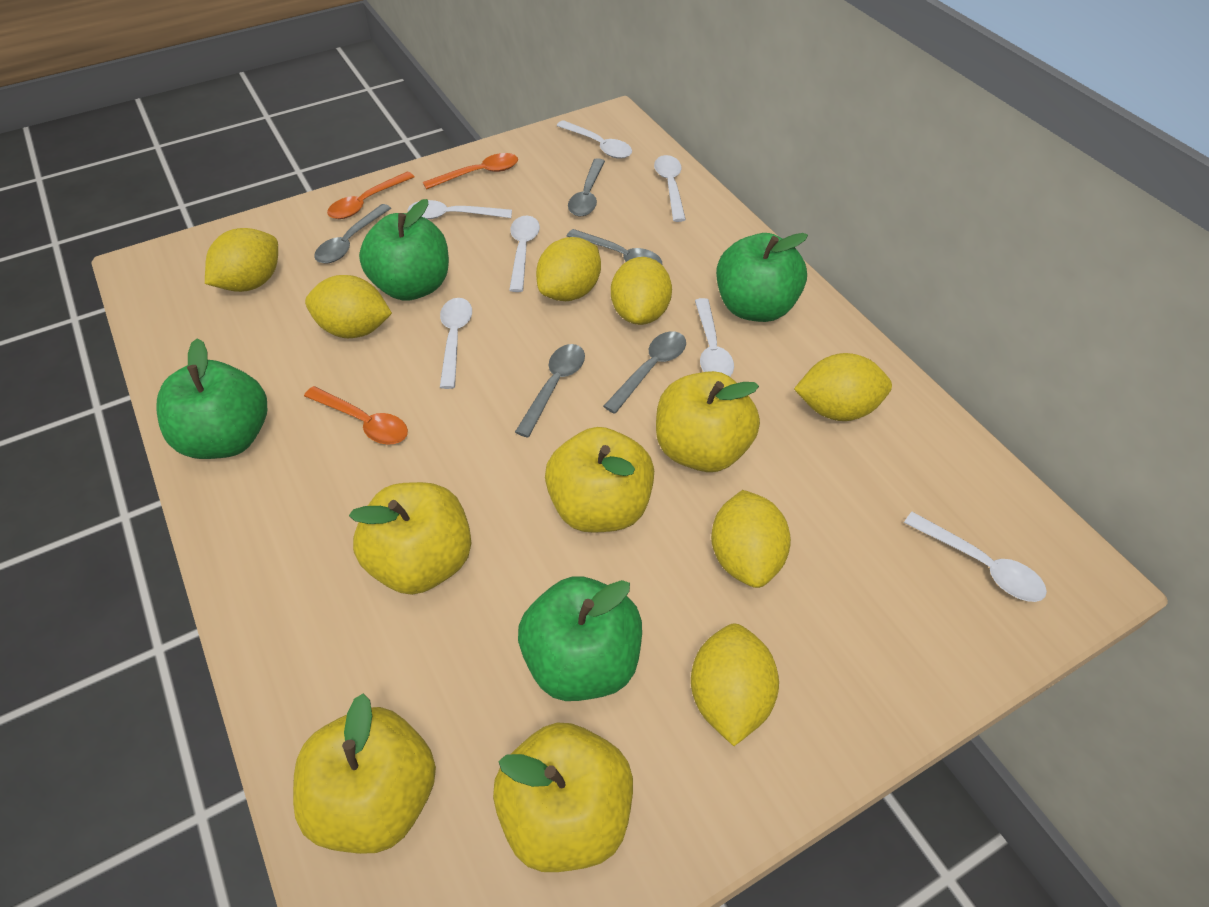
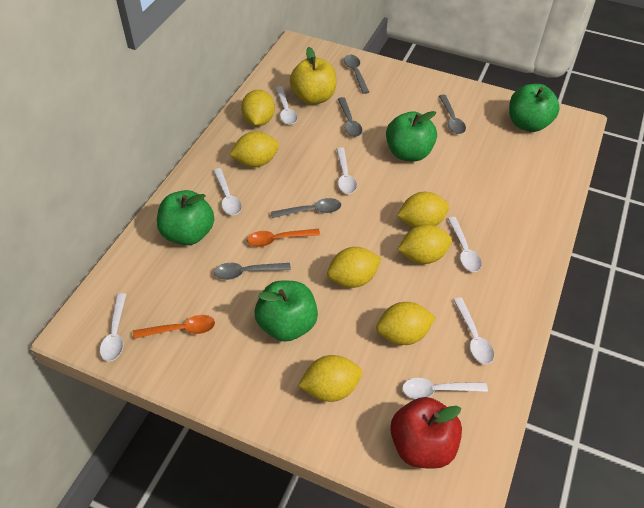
orange spoon: [304,386,408,445] [327,171,414,219] [423,153,518,190] = 3 -> [133,315,215,339] [247,229,320,247] = 2
red apple: none = 0 -> [390,397,462,469] = 1
yellow apple: [293,694,436,854] [349,482,471,595] [493,723,633,872] [545,427,654,533] [656,371,760,472] = 5 -> [290,47,337,105] = 1

